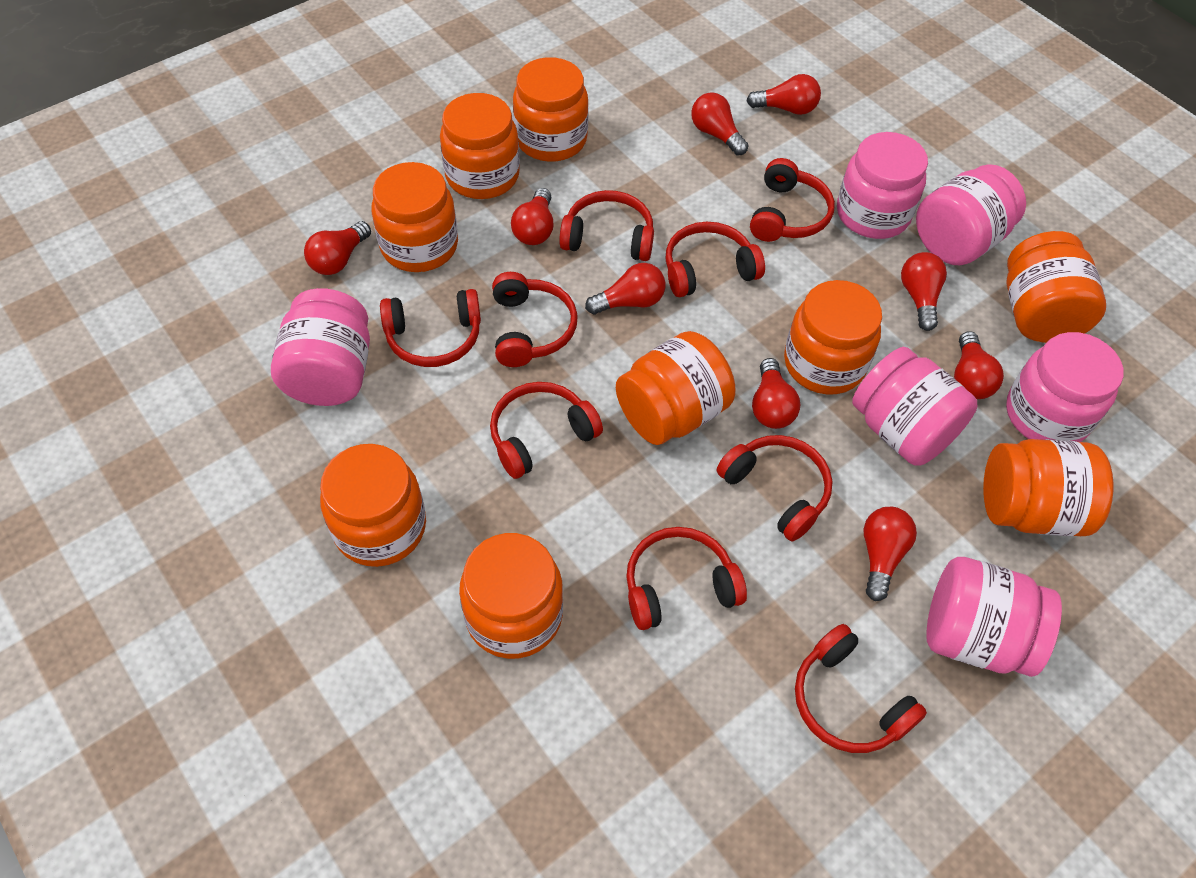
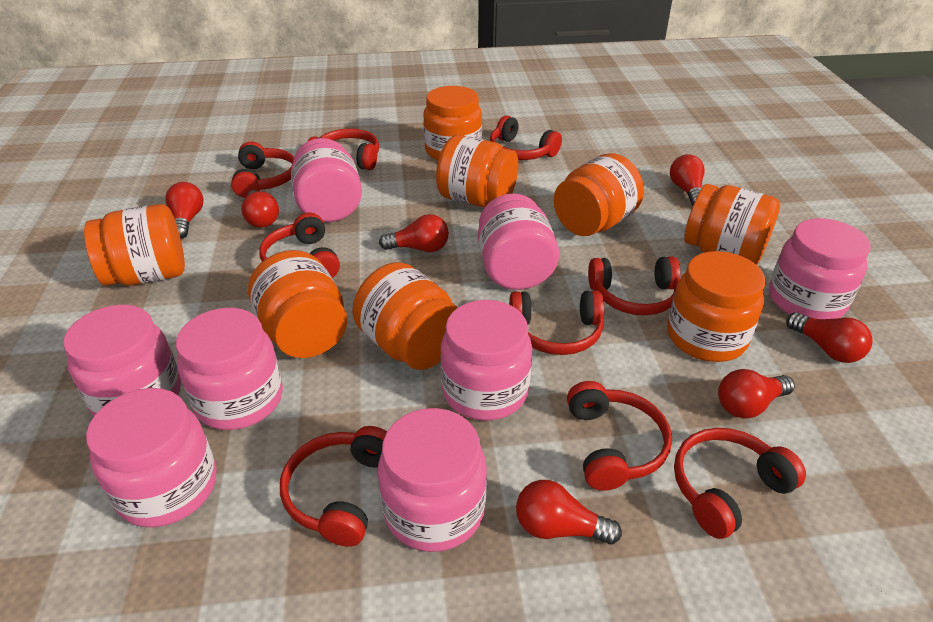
orange jar: [320,444,426,567] [371,162,458,272] [440,93,520,199] [459,533,563,659] [513,57,589,162] [616,331,735,445] [784,280,882,395] [983,439,1113,536] [1006,231,1106,343] = 9 -> [84,204,185,286] [248,250,347,358] [352,262,458,370] [423,86,482,161] [436,135,518,207] [554,153,644,236] [667,251,766,362] [684,184,780,265] = 8
pink jar: [271,288,370,406] [837,132,928,239] [852,347,977,466] [916,164,1026,265] [926,557,1062,677] [1006,332,1123,442] = 6 -> [63,305,181,416] [86,388,216,527] [176,308,283,430] [291,138,362,222] [378,408,487,552] [440,300,532,421] [478,193,559,290] [769,218,871,319] = 8
red light bulb: [304,221,371,275] [511,188,554,245] [585,263,666,315] [691,92,749,155] [746,74,821,115] [752,358,800,429] [864,507,917,601] [901,252,947,331] [954,331,1004,399] = 9 -> [165,182,204,239] [241,190,279,228] [379,214,449,252] [516,480,622,545] [670,154,705,206] [718,369,795,418] [786,312,873,363] = 7

